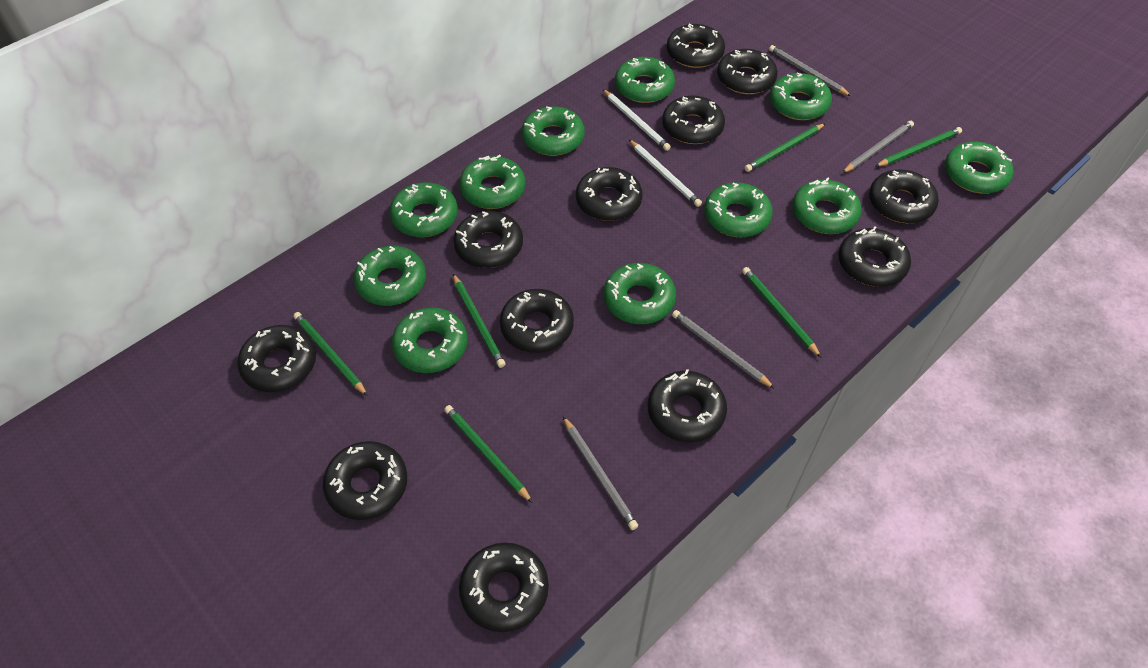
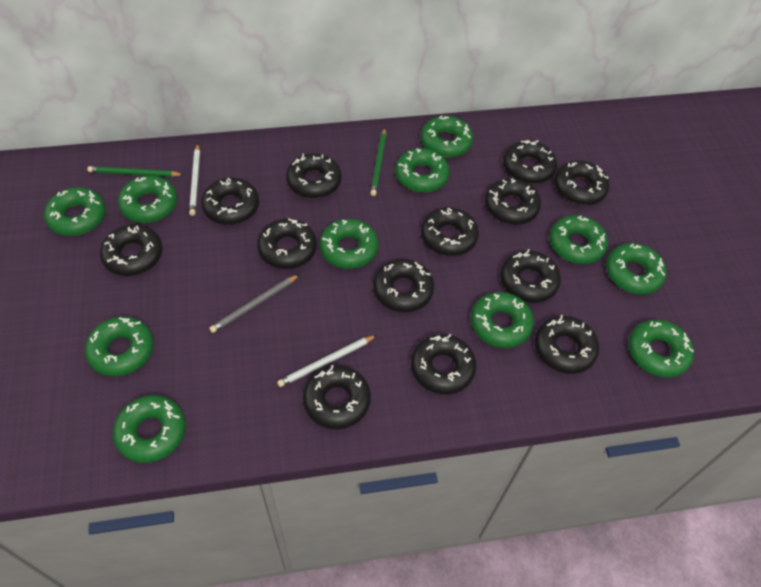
black donut: [237,325,316,392] [323,441,407,520] [453,211,523,268] [459,543,549,632] [500,289,574,353] [576,167,643,221] [648,369,727,442] [662,96,725,144] [667,24,725,68] [717,49,778,94] [838,226,911,287] [869,169,939,223] = 12 -> [100,225,163,276] [201,178,259,225] [257,219,317,269] [286,153,342,198] [303,365,371,429] [373,259,434,312] [411,334,476,394] [421,207,479,256] [485,178,541,225] [500,249,561,303] [503,140,557,184] [535,315,599,374] [554,161,609,205] = 13
green pencil: [293,312,368,396] [444,405,533,503] [453,274,505,368] [742,267,821,357] [744,123,826,172] [875,127,962,167] = 6 -> [88,166,184,177] [370,128,386,196] = 2
grey pencil: [563,417,638,530] [672,310,775,389] [769,45,851,96] [842,121,914,173] = 4 -> [209,274,300,333] = 1

